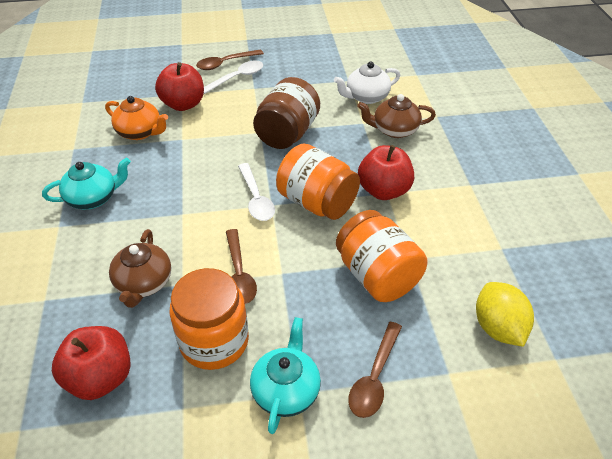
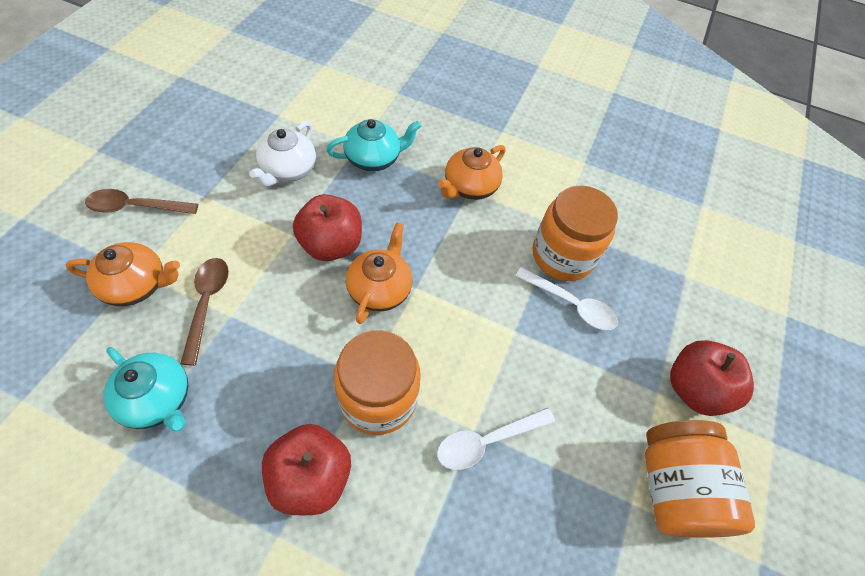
brown jar: [253,77,320,149] = 1 -> none = 0
brown spoon: [196,50,264,70] [226,229,257,304] [348,322,402,418] = 3 -> [85,189,198,214] [180,258,229,366] = 2
brown teapot: [109,229,171,308] [357,94,436,138] = 2 -> none = 0
orange teapot: [105,96,168,140] = 1 -> [66,242,180,306] [346,223,412,324] [438,145,506,200] = 3
yellow lemon: [476,282,534,347] = 1 -> none = 0

